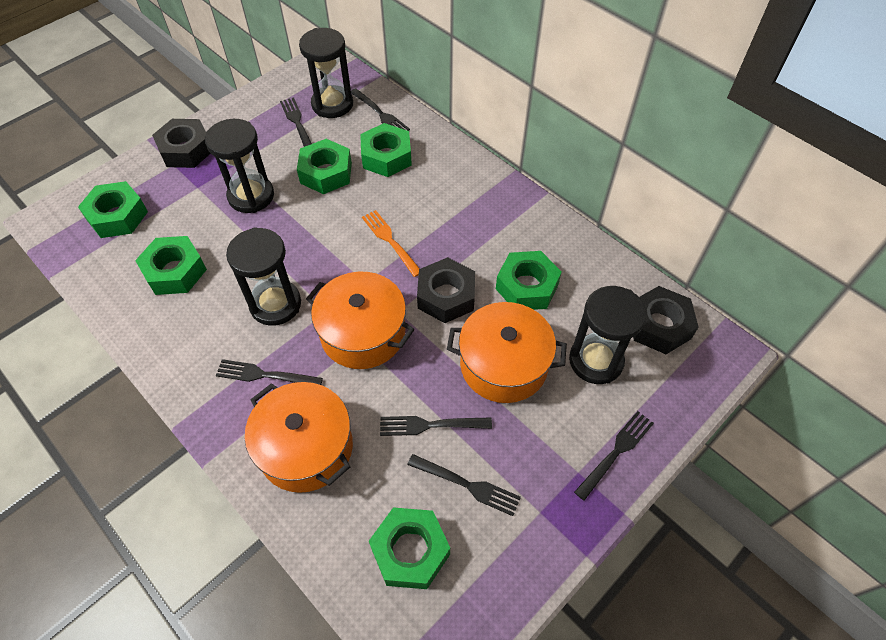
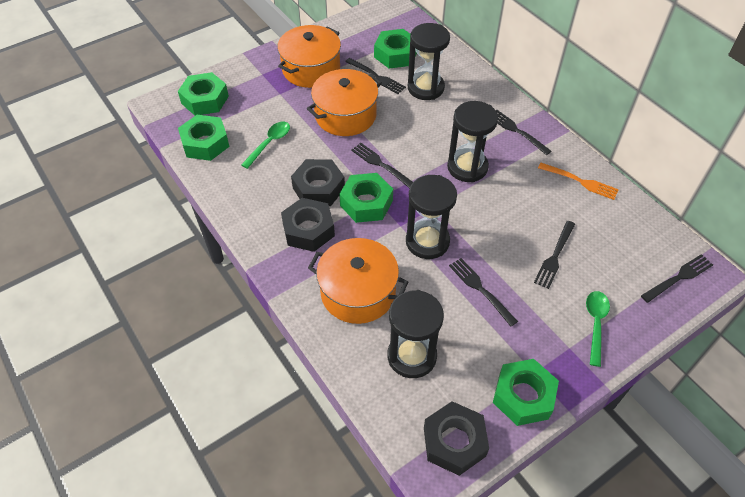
green nut: [78,181,148,238] [135,236,207,295] [297,139,352,194] [360,123,412,177] [369,507,450,589] [496,251,562,310] = 6 -> [178,72,229,116] [178,115,229,161] [339,173,393,223] [374,29,417,69] [493,359,559,426] = 5
green spoon: none = 0 -> [241,122,290,169] [586,291,610,367] = 2

